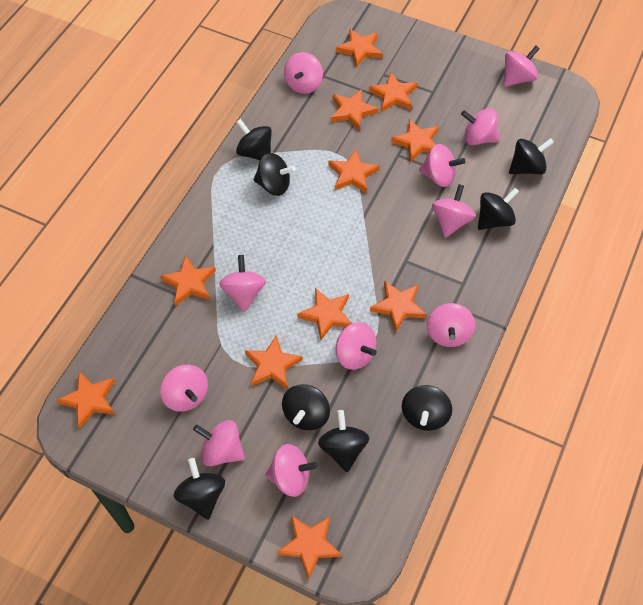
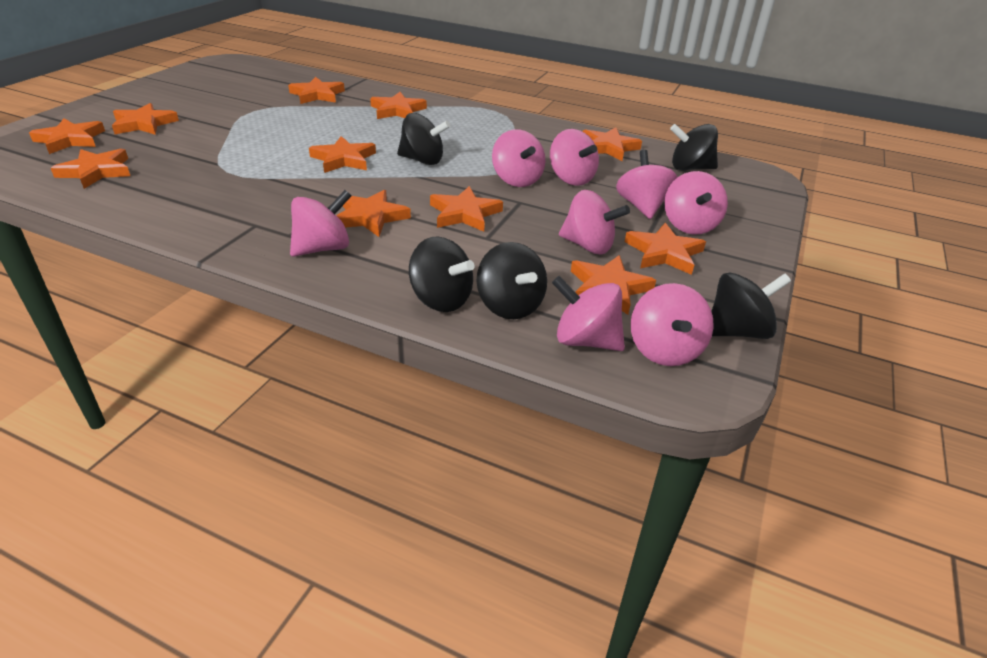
black spinning top: [174,458,225,520] [236,119,272,160] [253,153,296,196] [282,384,330,430] [318,410,369,472] [402,385,452,431] [478,188,519,230] [509,138,554,174] = 8 -> [397,113,450,165] [409,236,474,312] [477,242,547,319] [670,124,718,170] [711,273,791,339] = 5
pink spinning top: [160,365,208,412] [193,420,245,466] [219,255,266,312] [265,444,318,497] [284,52,323,94] [336,322,377,370] [419,144,466,187] [427,303,475,347] [432,184,475,238] [461,108,500,145] [504,46,540,87] = 11 -> [290,190,351,257] [492,129,545,187] [550,129,599,186] [552,276,625,351] [559,190,630,254] [616,150,677,219] [631,283,714,366] [664,171,728,235] = 8

